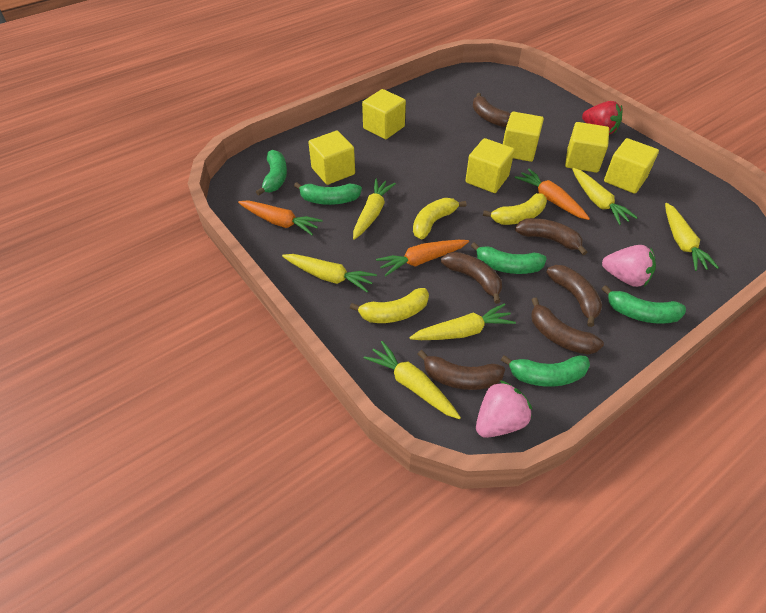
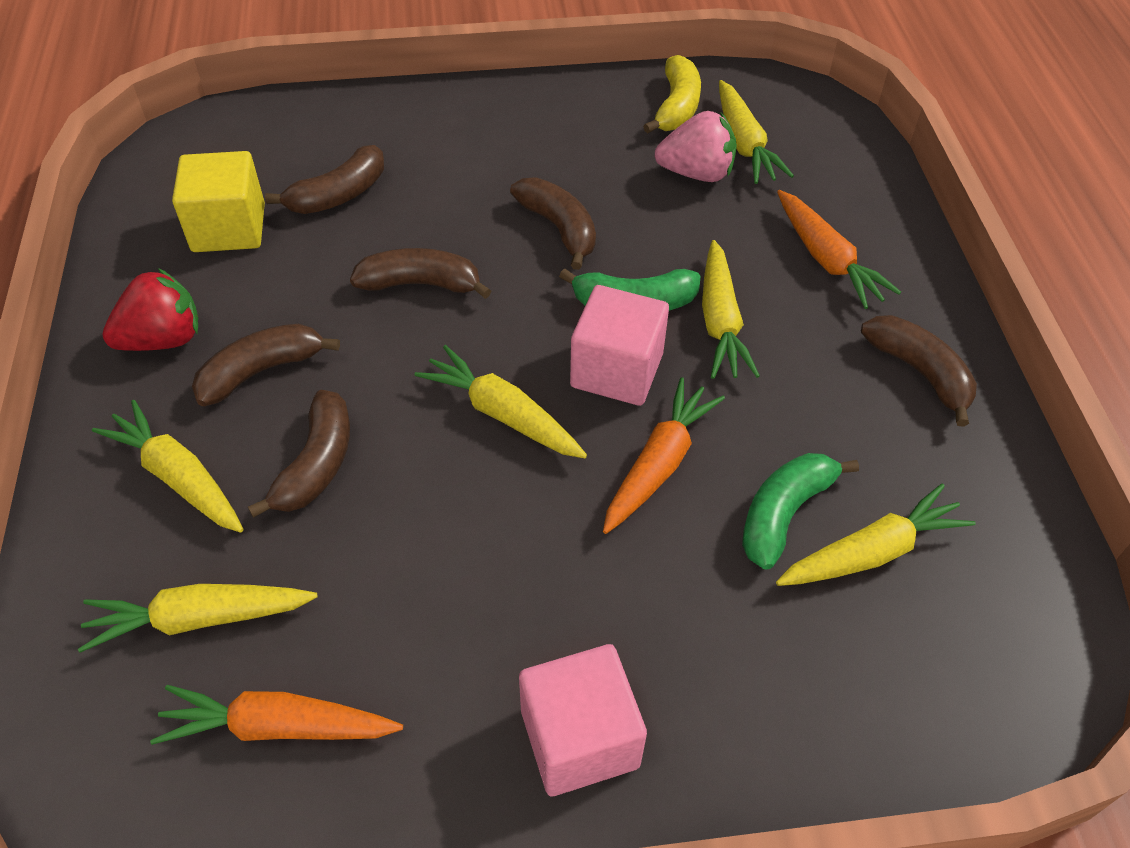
green banana: [256,150,287,196] [294,182,362,205] [471,242,547,274] [501,355,590,387] [602,285,686,324] = 5 -> [559,268,700,311] [742,453,859,570] = 2
pink cube: none = 0 -> [519,644,647,796] [570,285,669,406] = 2
pink strawberry: [476,380,532,438] [602,245,656,287] = 2 -> [654,111,737,182] = 1
yellow banana: [350,288,429,323] [413,198,467,240] [483,193,547,225] = 3 -> [643,55,701,133] = 1
yellow cube: [308,131,355,185] [362,89,406,139] [465,138,515,193] [503,112,544,162] [565,122,609,173] [604,138,659,194] = 6 -> [172,151,265,252] = 1

